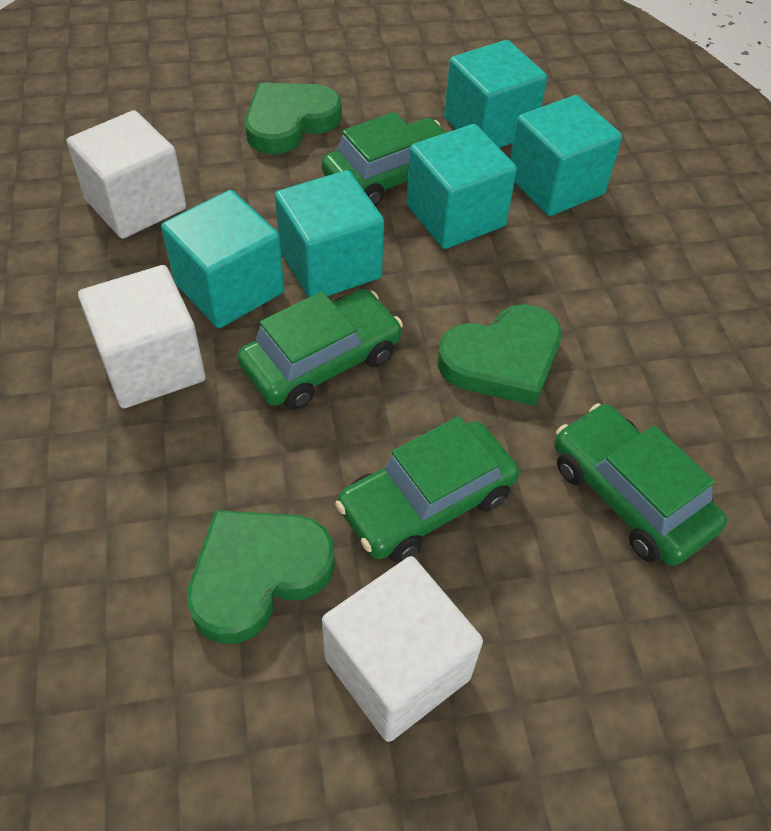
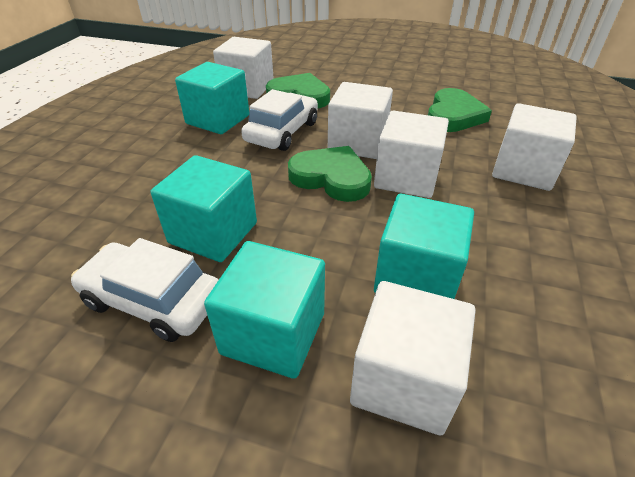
green car: [237,289,403,410] [321,112,446,206] [335,416,519,562] [554,403,727,566] = 4 -> none = 0
turquoise cube: [161,190,284,328] [275,170,384,297] [406,124,517,249] [444,40,547,148] [510,95,622,216] = 5 -> [150,155,257,262] [175,62,249,134] [204,241,325,379] [374,194,474,299] = 4
white car: none = 0 -> [71,238,219,342] [241,89,318,151] = 2
white cube: [66,110,186,239] [78,265,206,408] [322,556,483,742] = 3 -> [213,37,274,99] [328,82,393,159] [350,281,475,435] [374,110,449,198] [492,103,577,191] = 5

